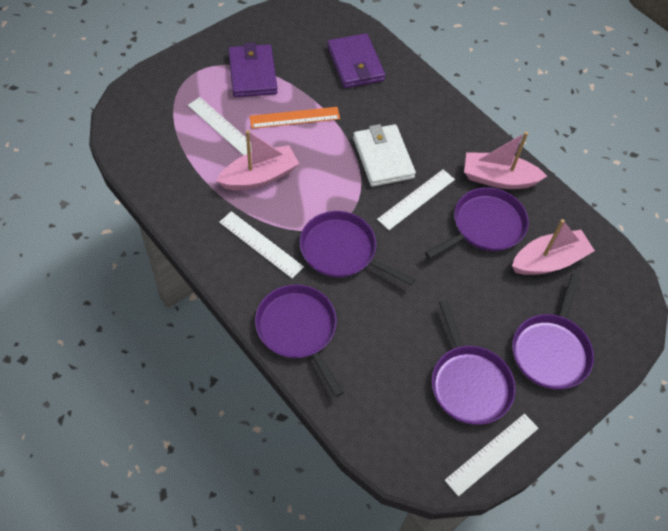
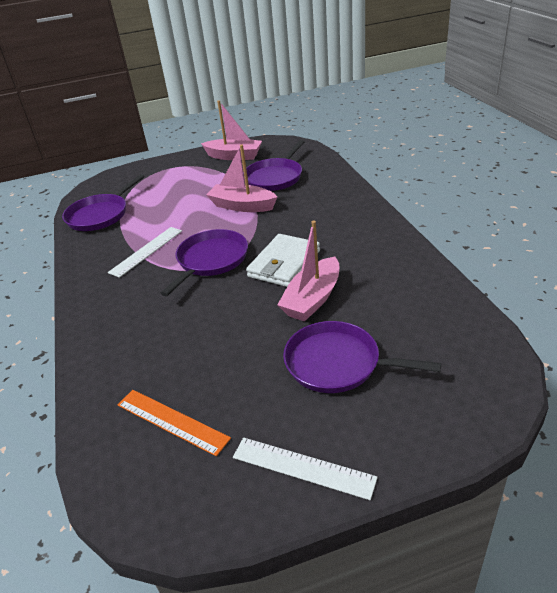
purple pan: [255,284,344,397] [300,211,415,286] [425,187,529,259] [432,300,516,425] [512,274,594,390] = 5 -> [62,174,144,231] [161,229,248,296] [243,140,304,191] [283,321,441,393] = 4
purple wallet: [228,42,278,97] [327,33,385,88] = 2 -> none = 0
white ruler: [188,97,252,155] [219,211,304,278] [377,169,455,230] [445,414,539,496] = 4 -> [108,227,182,278] [233,438,378,500] = 2

